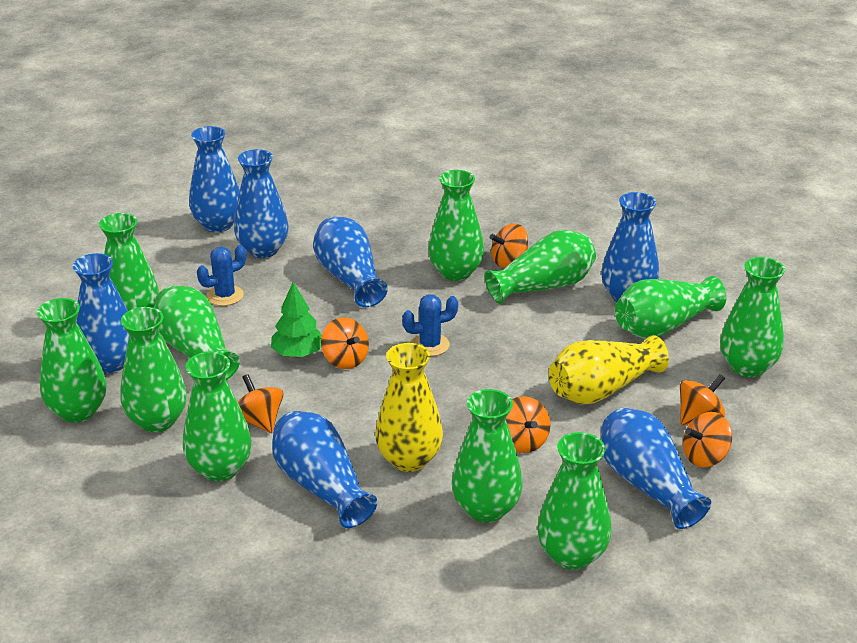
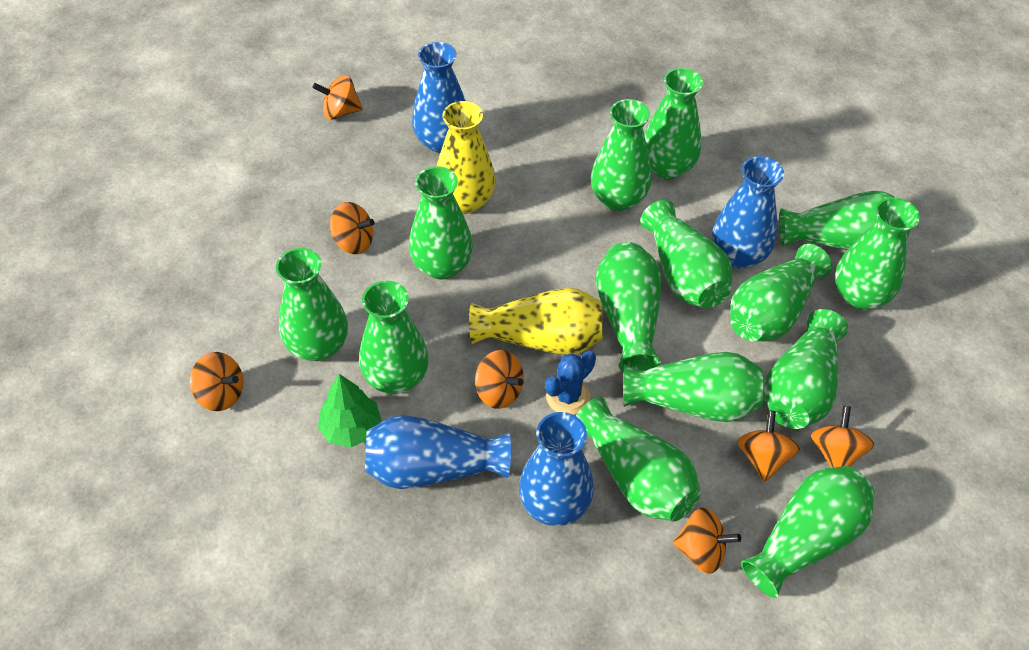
blue cactus: [197,245,246,306] [402,294,458,356] = 2 -> [545,351,596,415] = 1
blue vase: [73,253,130,373] [189,126,240,233] [234,149,289,258] [272,411,377,528] [313,216,388,307] [601,192,659,302] [601,408,711,529] = 7 -> [365,415,511,489] [412,42,466,153] [519,412,594,526] [713,156,784,269] = 4
green vase: [37,298,106,423] [99,213,160,311] [120,307,187,432] [153,286,240,380] [183,352,252,482] [428,170,484,281] [452,389,523,523] [485,230,596,304] [537,432,611,570] [615,276,727,339] [720,257,785,377] = 11 -> [276,248,348,361] [359,281,429,394] [409,166,473,280] [576,397,701,522] [591,99,652,211] [596,242,661,371] [623,352,764,422] [640,200,733,308] [644,68,703,179] [730,244,832,342] [741,466,875,598] [764,309,848,429] [779,191,910,250] [835,197,920,310] = 14
orange spinning top: [238,374,284,433] [321,317,369,369] [490,223,528,268] [505,396,550,453] [680,374,725,425] [683,412,732,467] = 6 -> [190,352,243,411] [312,75,363,120] [330,202,374,254] [475,350,524,409] [672,507,741,574] [737,410,800,482] [811,406,874,468] = 7

